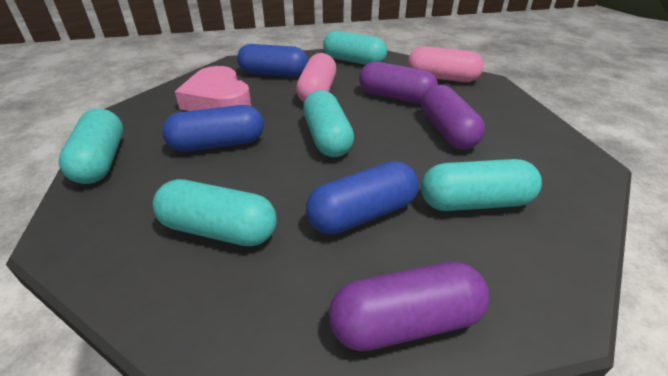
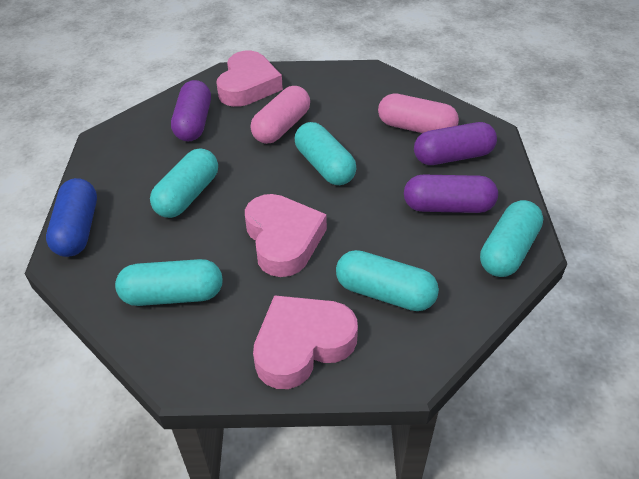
blue capsule: [162,105,264,152] [237,44,308,77] [306,161,419,234] = 3 -> [46,178,97,257] = 1
pink heart: [175,66,251,111] = 1 -> [217,51,283,107] [245,194,327,277] [253,295,358,389] = 3

